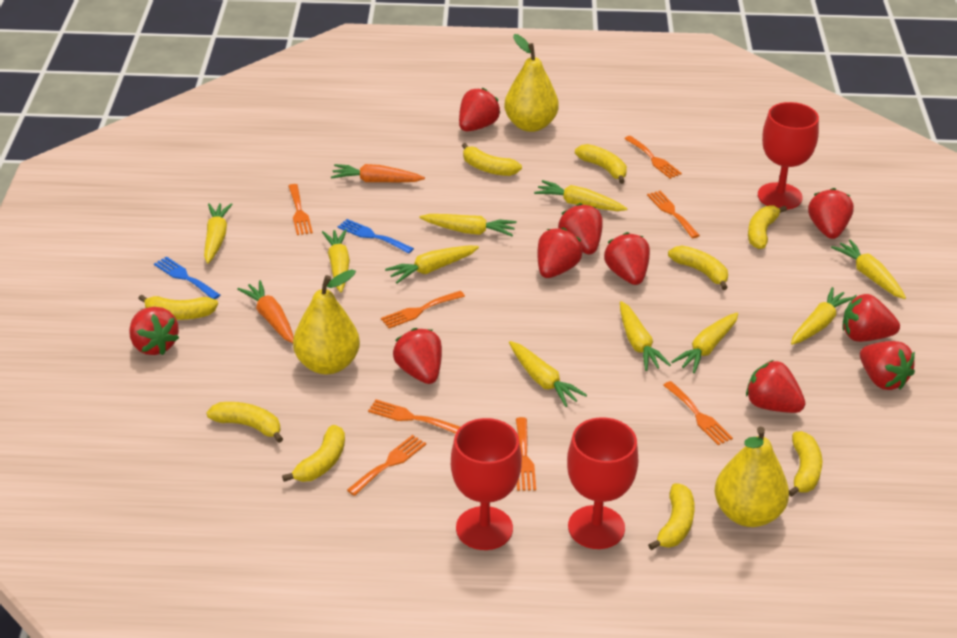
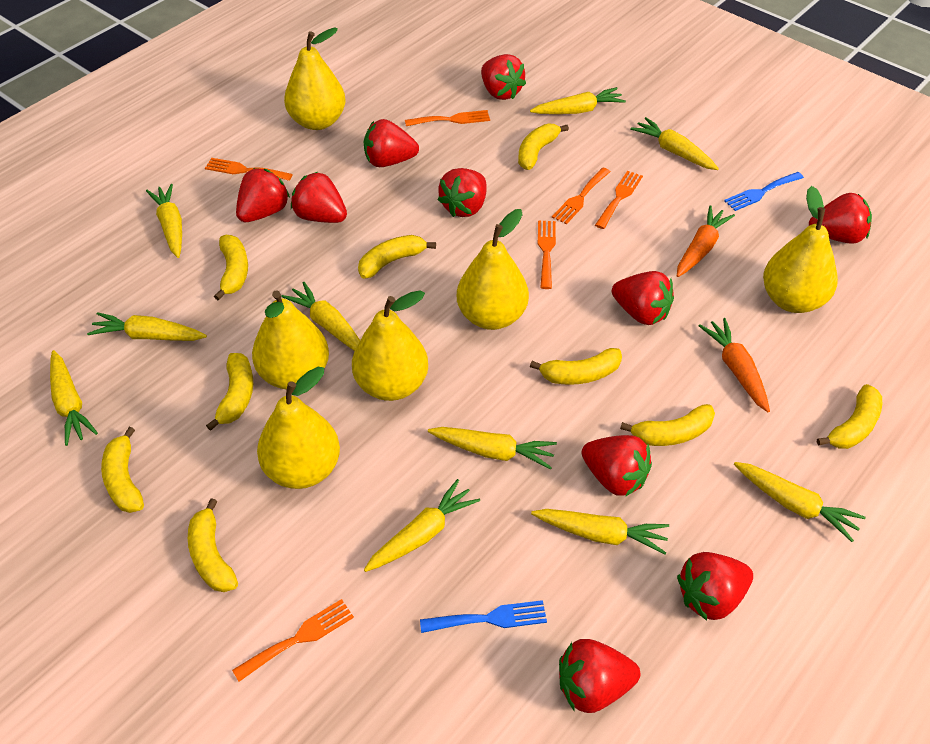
orange fork: [288,184,313,235] [347,435,426,496] [368,400,460,434] [381,291,465,328] [516,417,536,491] [624,136,682,179] [647,191,700,238] [663,381,733,445] = 8 -> [205,158,293,181] [232,599,354,682] [405,110,490,126] [538,221,556,289] [552,168,610,224] [595,171,643,229] = 6
red goblet: [451,418,522,550] [567,417,639,549] [758,102,819,210] = 3 -> none = 0
yellow pear: [293,269,360,374] [504,34,559,132] [715,427,789,527] = 3 -> [252,290,329,389] [257,367,340,489] [284,27,346,130] [352,290,428,401] [457,209,529,330] [763,186,838,313] = 6

